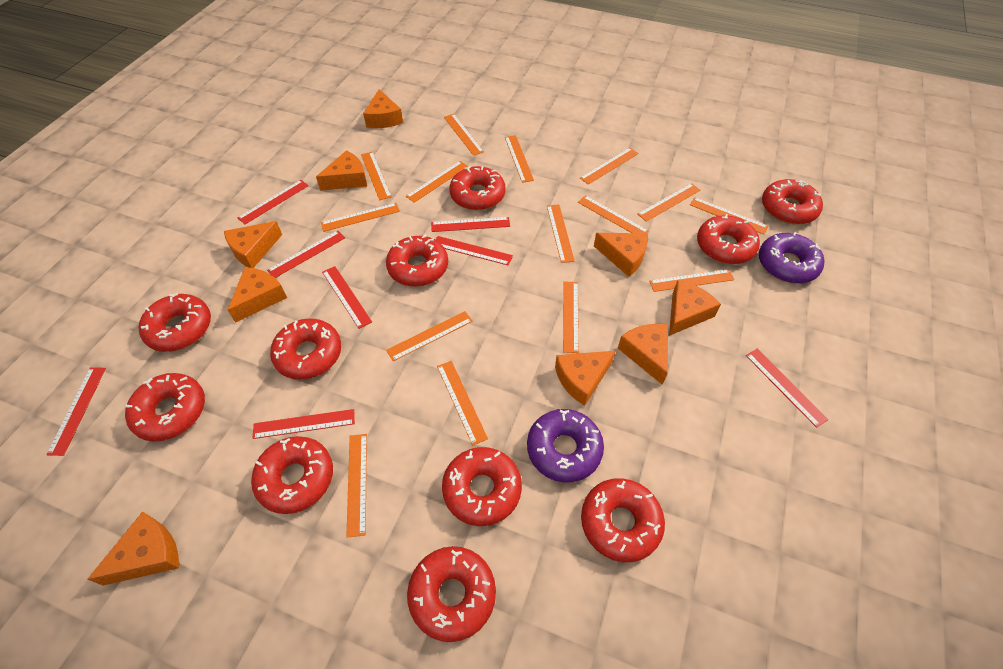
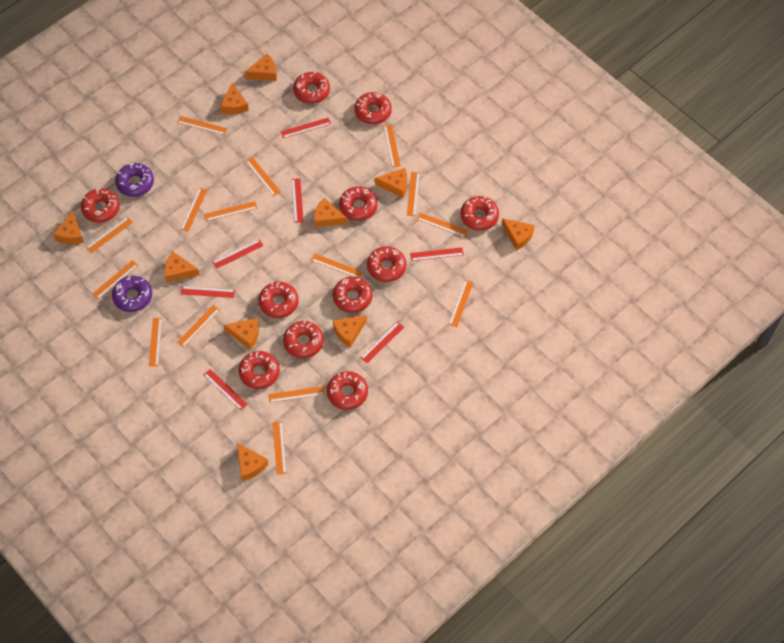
orange cheese: [87,512,179,586] [224,221,282,268] [228,267,287,323] [316,150,367,191] [363,89,403,128] [555,351,616,406] [594,233,648,277] [618,324,668,385] [669,280,721,336] = 9 -> [53,210,84,244] [165,252,200,282] [220,82,249,115] [224,318,259,350] [237,443,268,481] [245,54,277,81] [314,198,347,227] [333,315,367,348] [375,168,407,198] [502,218,535,251] = 10
red ruler: [47,367,106,456] [238,180,309,224] [252,409,355,439] [267,231,345,278] [322,266,372,329] [431,217,510,232] [436,236,513,266] [746,349,828,428] = 8 -> [181,286,235,298] [203,369,248,410] [213,239,263,269] [281,118,331,138] [292,178,304,223] [361,322,404,363] [410,247,464,261] = 7

